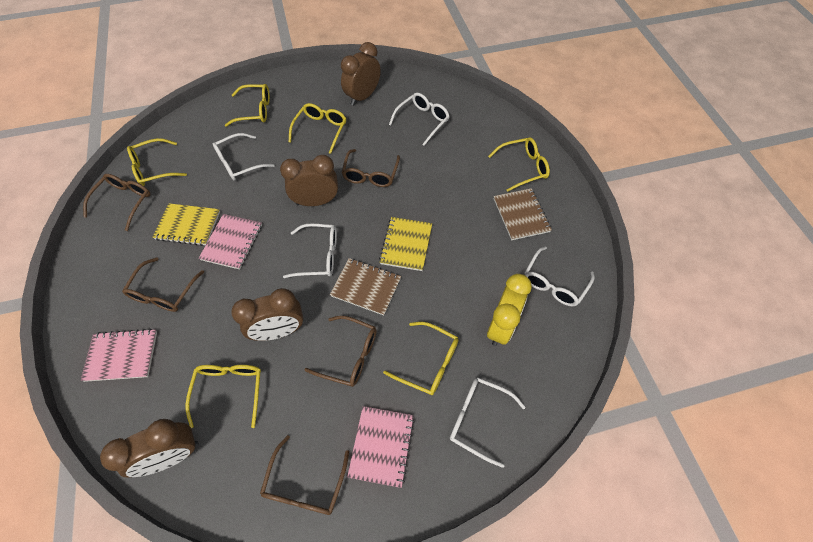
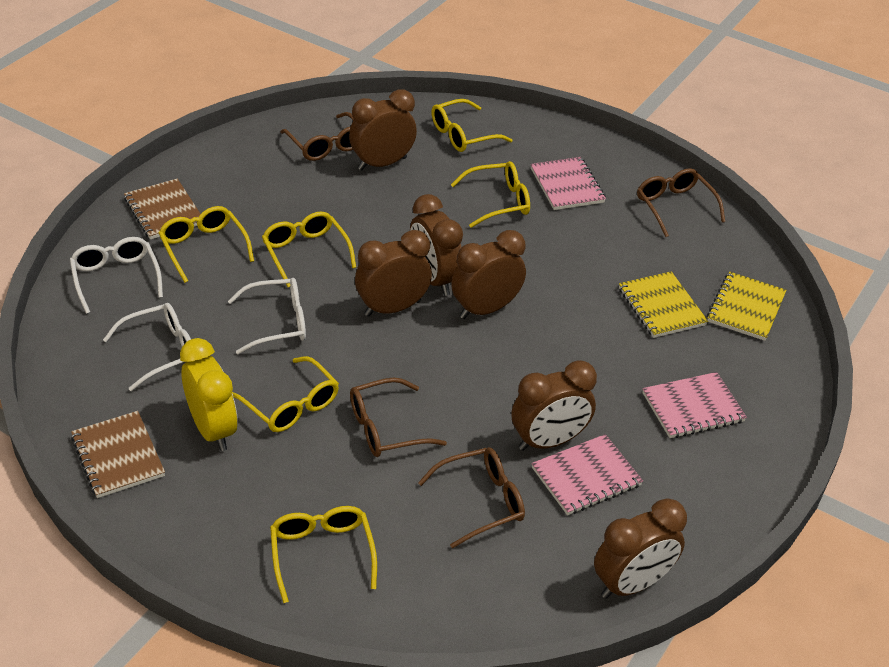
brown clock: [100,419,199,477] [231,288,303,341] [280,155,338,206] [341,42,381,106] = 4 -> [349,89,417,170] [355,230,432,317] [410,194,463,296] [451,230,526,319] [512,360,597,451] [594,498,687,599] = 6
brown glasses: [83,174,150,231] [122,257,204,312] [260,435,349,515] [304,316,377,387] [342,149,400,187] = 5 -> [280,112,354,161] [350,377,447,457] [418,447,525,548] [637,168,725,237] = 4
white glasses: [213,133,275,181] [283,224,337,278] [389,93,450,146] [450,377,526,468] [524,246,595,306] = 5 -> [70,237,163,314] [103,303,191,391] [228,278,306,354] = 3

